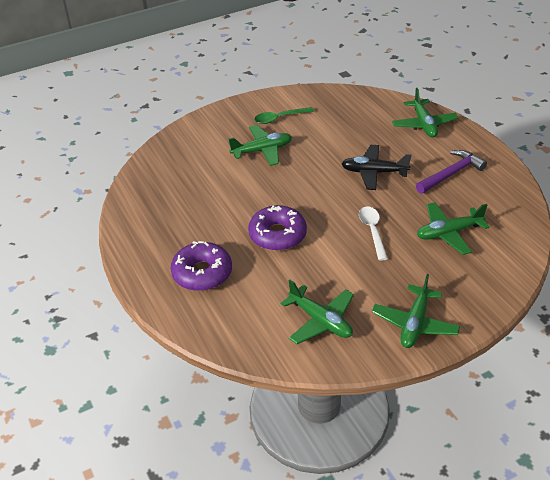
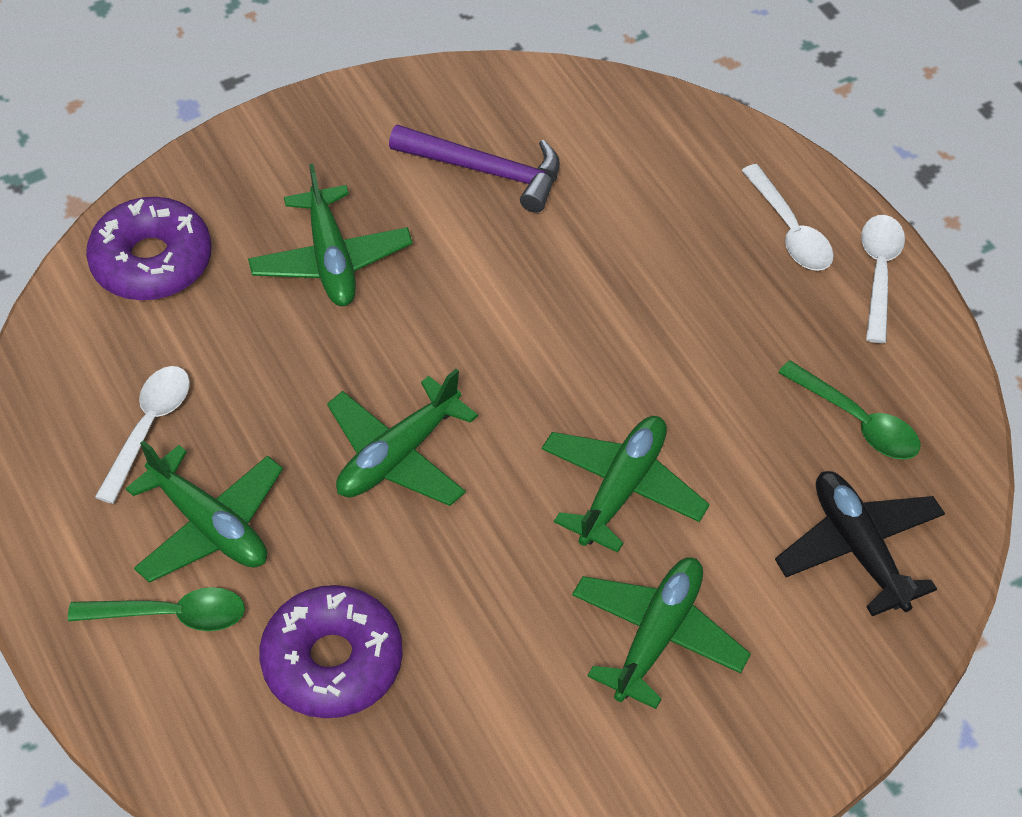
green spoon: [254,107,314,124] = 1 -> [68,587,245,631] [778,360,920,460] = 2
white spoon: [359,207,388,261] = 1 -> [95,366,190,504] [741,164,834,271] [861,215,905,343] = 3

